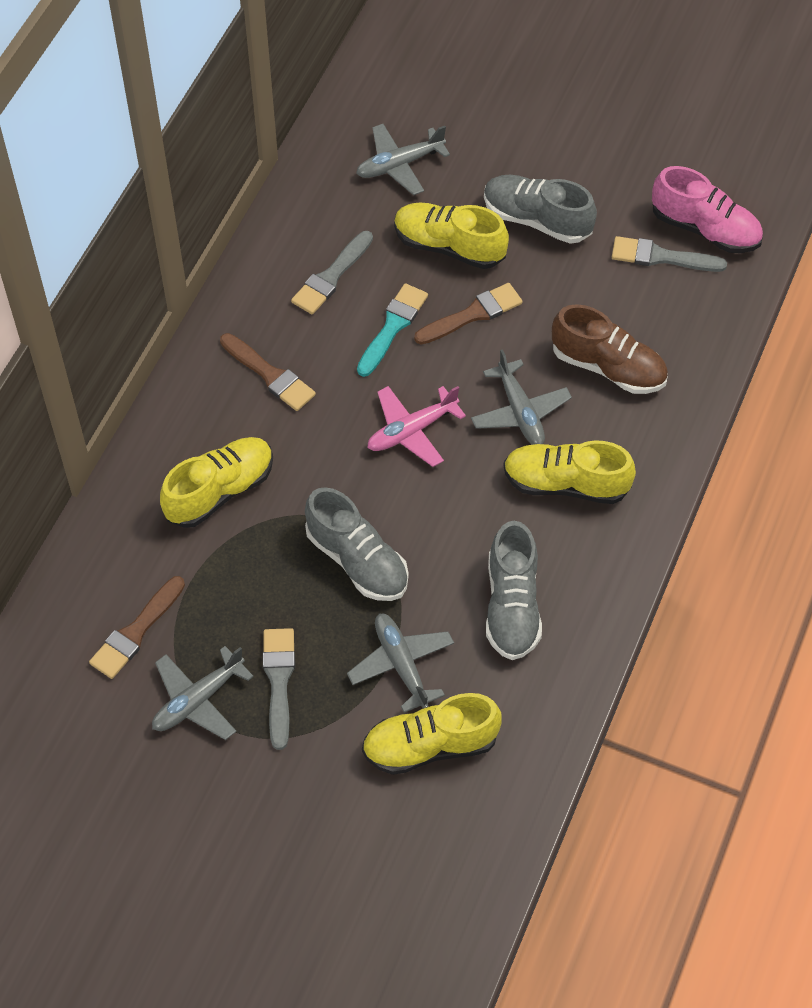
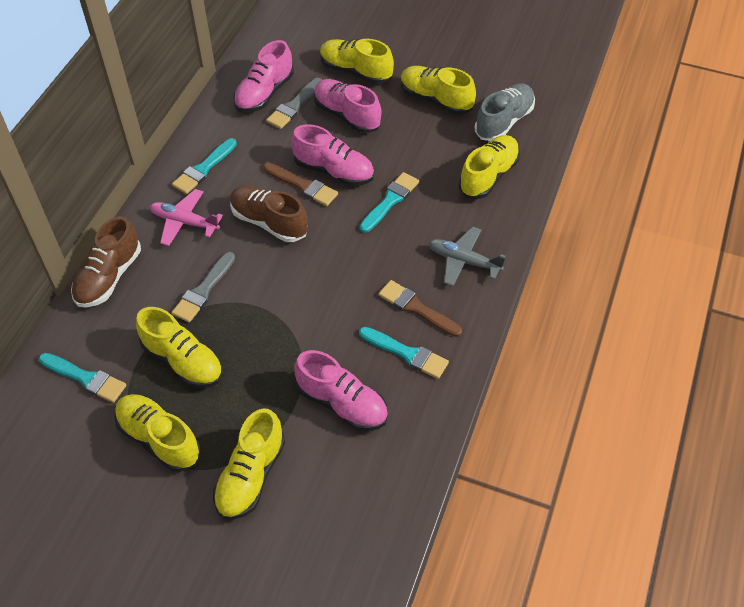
brown brush: [89,576,185,679] [220,333,316,411] [414,283,523,345] = 3 -> [263,162,338,206] [379,280,462,337] = 2
brown shoe: [552,304,668,394] = 1 -> [71,216,141,308] [230,185,308,242] = 2
grey brush: [263,628,295,750] [291,231,373,314] [612,236,727,272] = 3 -> [172,252,235,323] [266,78,322,129] = 2
grey plane: [152,646,254,740] [347,614,454,713] [356,124,450,195] [471,349,572,445] = 4 -> [429,227,506,286] = 1
grey shoe: [305,487,409,601] [484,175,597,244] [486,521,542,660] = 3 -> [475,83,535,141] = 1
pink shoe: [652,166,763,253] = 1 -> [233,40,294,113] [291,124,374,186] [294,350,388,431] [314,79,381,133] = 4
turquoise brush: [357,283,428,377] = 1 -> [39,353,127,403] [172,138,237,194] [359,327,449,379] [360,172,419,233] = 4
yellow shoe: [160,437,273,528] [362,693,502,775] [394,202,509,269] [504,440,636,504] = 4 -> [115,394,201,472] [136,307,223,388] [213,408,285,520] [320,39,394,84] [400,66,476,114] [459,135,520,199] = 6

